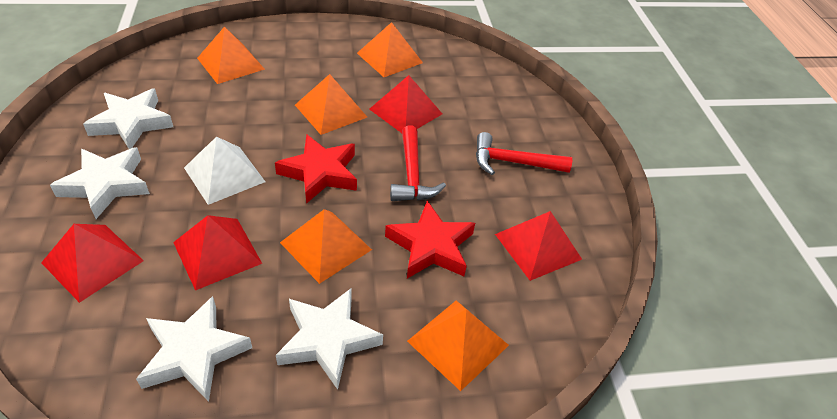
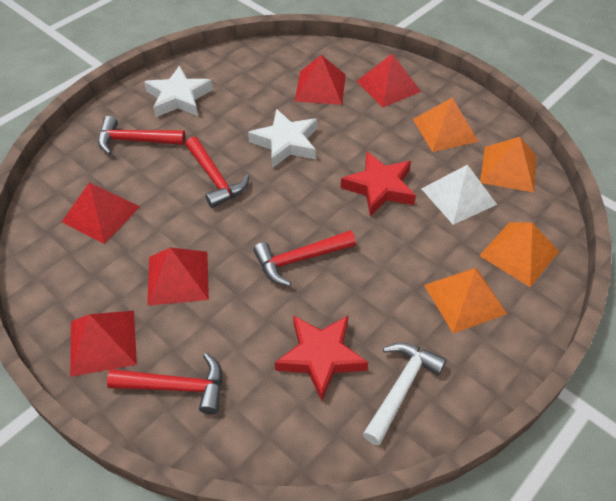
orange pyramid: [197,26,265,84] [280,209,372,284] [295,74,367,135] [357,22,423,77] [407,300,509,391] = 5 -> [413,97,479,152] [424,268,507,333] [479,222,559,287] [480,137,537,193] = 4
red hammer: [390,125,446,201] [476,132,572,175] = 2 -> [98,116,185,155] [107,353,222,414] [186,137,249,208] [253,230,356,286] = 4
red pyramid: [41,224,144,303] [173,215,262,291] [369,75,442,133] [495,211,582,281] = 4 -> [62,183,140,244] [70,311,137,377] [147,248,209,306] [295,55,346,105] [356,53,421,108] = 5
white hammer: none = 0 -> [363,342,447,445] = 1
white star: [50,147,150,219] [83,88,173,149] [136,296,252,402] [276,288,383,390] = 4 -> [144,66,213,117] [248,109,317,168] = 2

